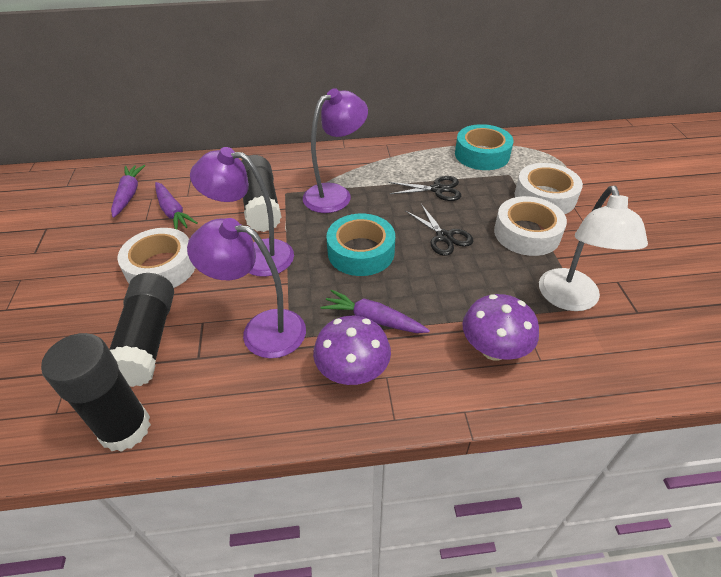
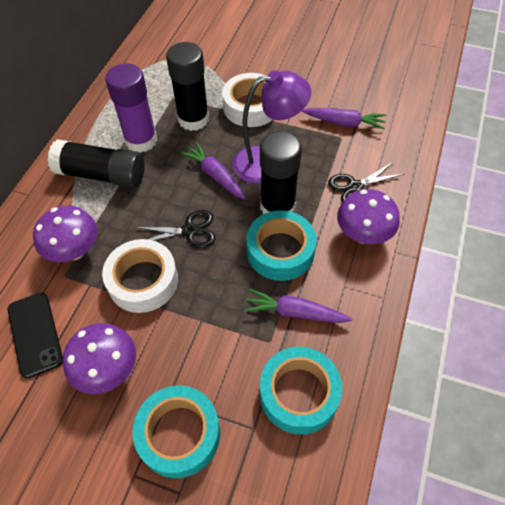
black phone: none = 0 -> [8,293,63,378] = 1
purple glue stick: none = 0 -> [105,63,157,153] = 1
purple lamp: [187,218,306,358] [190,147,294,277] [303,88,368,213] = 3 -> [232,70,311,183] = 1
purple mushroom: [313,316,391,385] [462,294,539,361] = 2 -> [33,206,98,262] [63,323,136,394] [337,189,400,244] = 3
turquoise tape: [326,214,395,276] [455,124,514,170] = 2 -> [132,385,220,478] [246,210,317,281] [260,347,342,435] = 3
white lamp: [539,186,648,311] = 1 -> none = 0
white tape: [117,228,196,288] [494,196,567,256] [515,163,583,214] = 3 -> [102,239,178,313] [222,73,273,127] = 2

